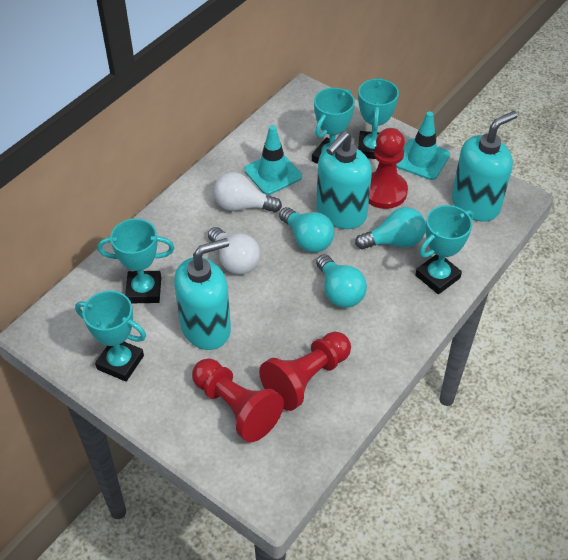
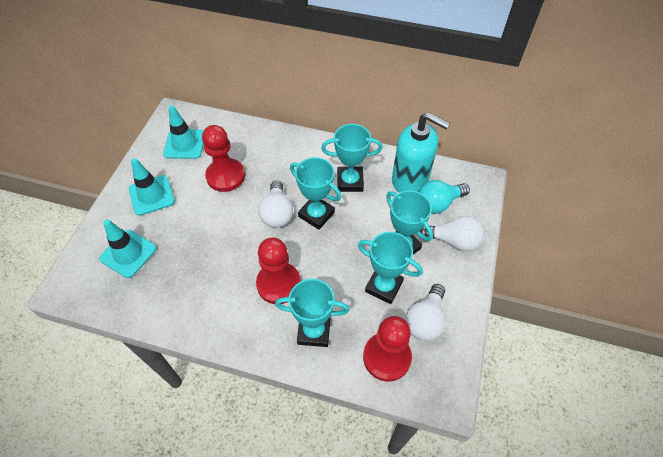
turquoise light bulb: [279,207,335,252] [316,254,367,308] [355,207,426,249] = 3 -> [419,180,470,214] = 1
turquoise soap dispenser: [174,238,231,350] [316,131,372,229] [452,111,517,222] = 3 -> [392,112,450,193] = 1
turquoise traffic cone: [244,125,302,195] [396,111,450,180] = 2 -> [99,219,157,278] [129,158,175,216] [163,105,204,159] = 3
white light bulb: [208,227,260,274] [214,172,282,213] = 2 -> [259,180,293,228] [405,284,445,341] [420,216,484,251] = 3

